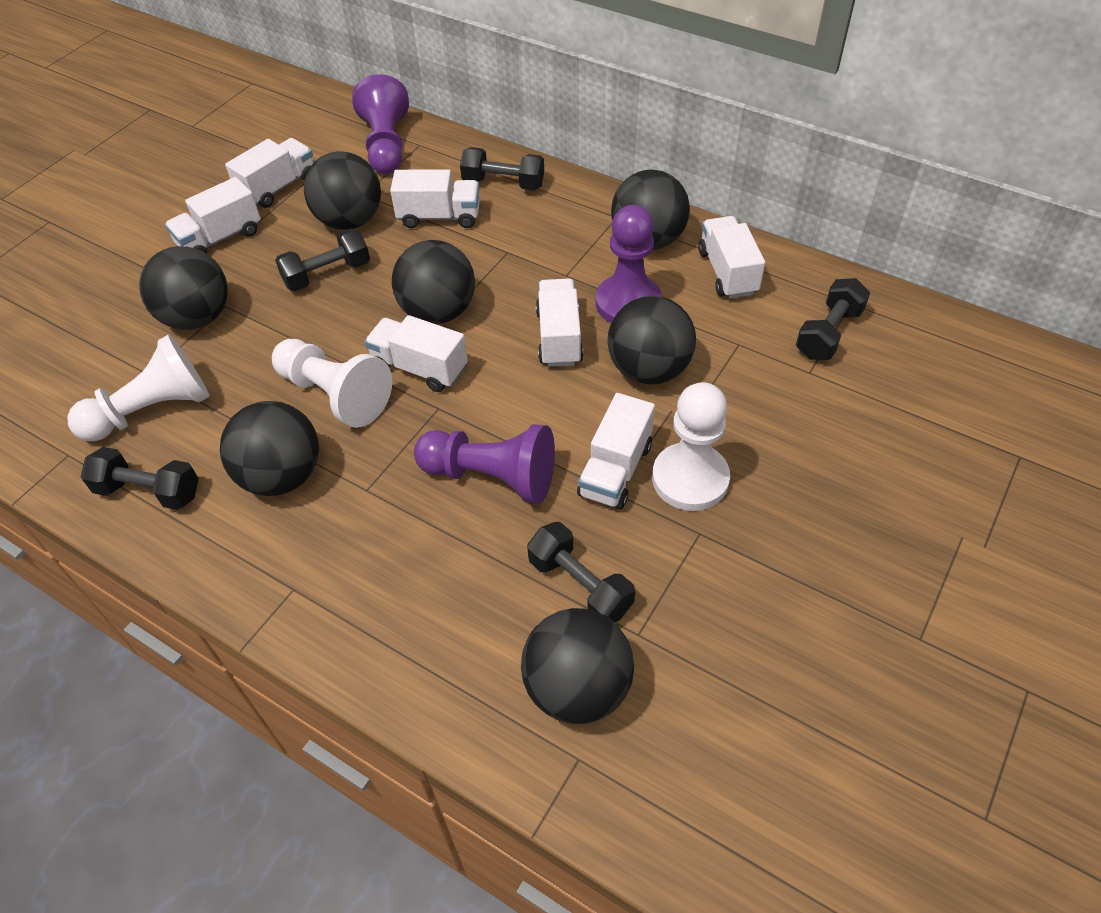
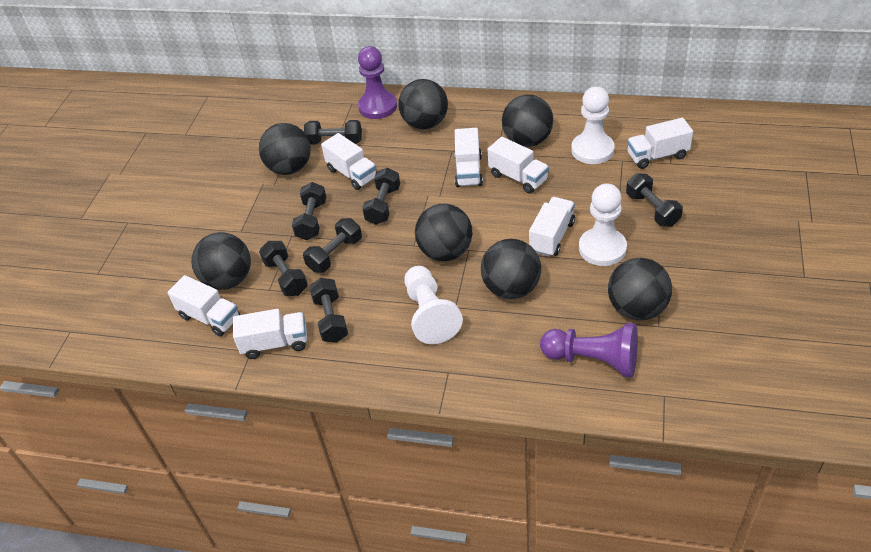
black dumbbell: [81,447,199,510] [275,229,370,291] [460,147,544,190] [527,522,635,623] [796,278,870,360] = 5 -> [259,241,308,296] [292,182,326,240] [303,218,362,273] [304,120,362,145] [309,278,348,343] [362,168,400,225] [626,173,683,226] = 7
purple pawn: [352,74,409,174] [414,424,555,504] [596,205,662,323] = 3 -> [358,46,397,119] [540,323,638,377] = 2

